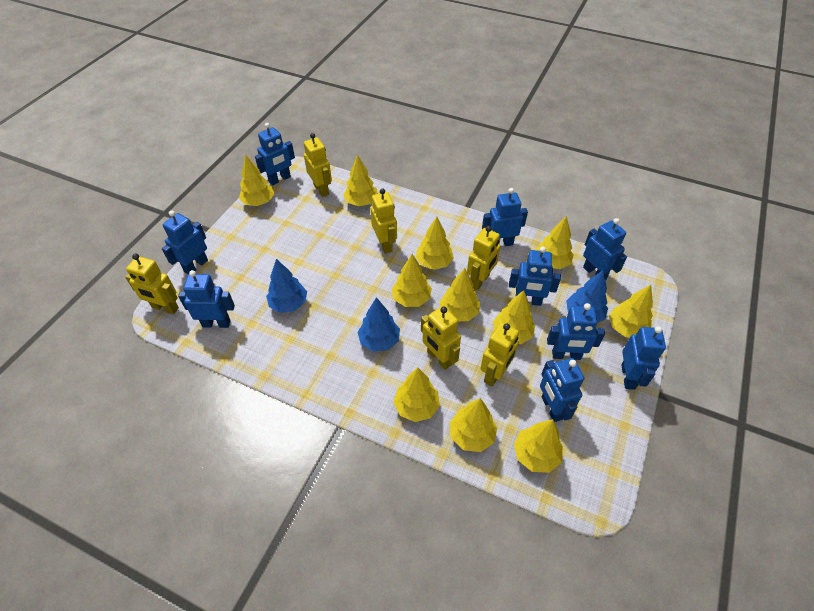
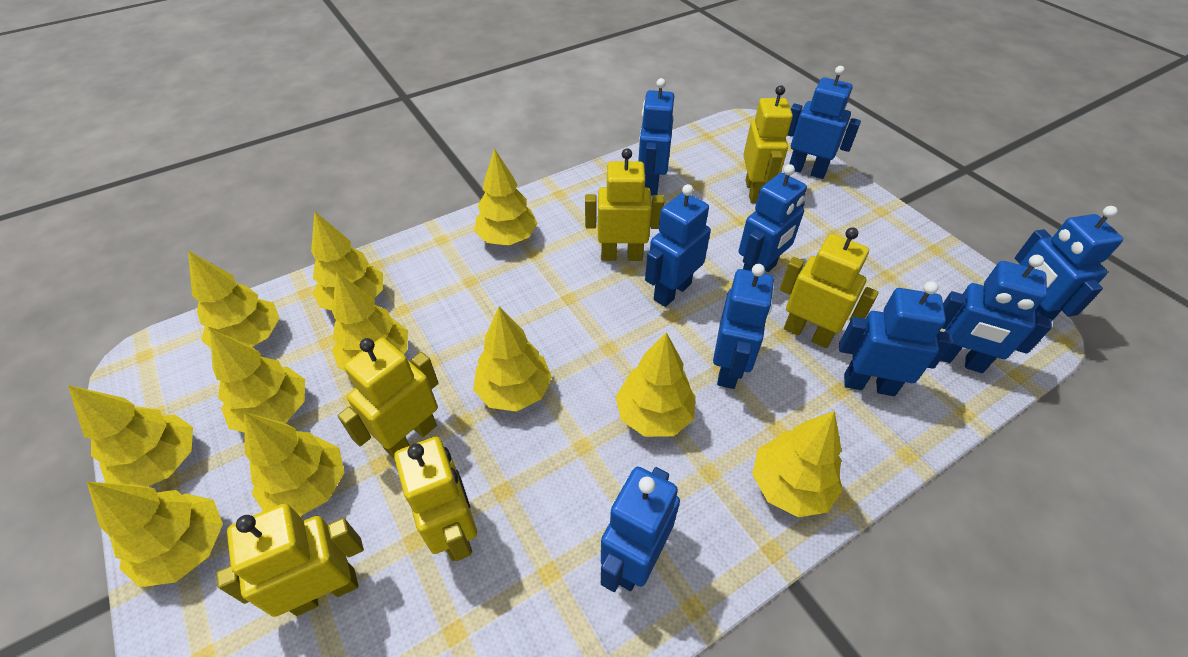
blue tree: [266,259,307,313] [357,297,400,351] [566,271,608,323] = 3 -> none = 0

